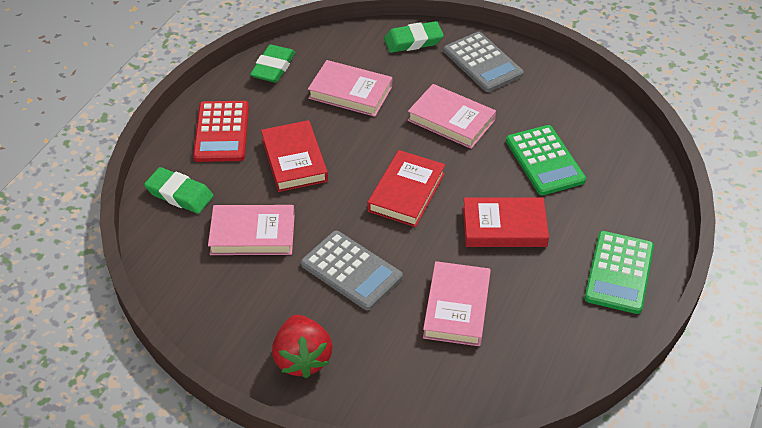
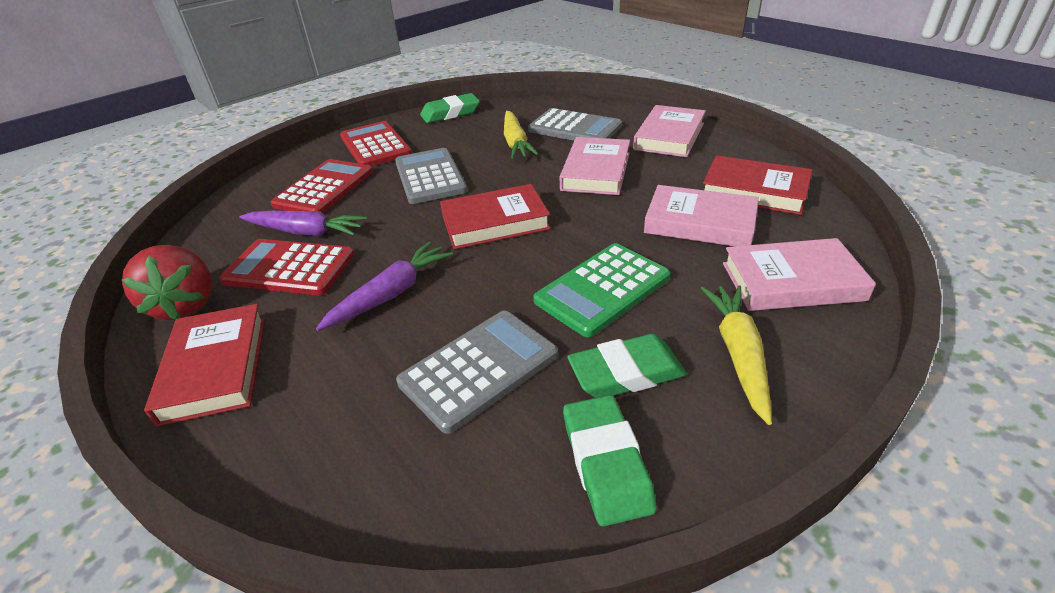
green calculator: [506,125,586,195] [584,231,654,314] = 2 -> [533,243,670,337] = 1
grey calculator: [301,231,403,310] [443,32,524,92] = 2 -> [395,148,467,204] [396,310,558,434] [528,108,622,141] = 3
purple carrot: none = 0 -> [239,211,367,236] [316,242,453,331] = 2
red calculator: [193,101,249,162] = 1 -> [219,239,355,296] [271,159,373,213] [340,121,412,166] = 3
yellow carrot: none = 0 -> [504,111,538,159] [701,286,772,425] = 2

